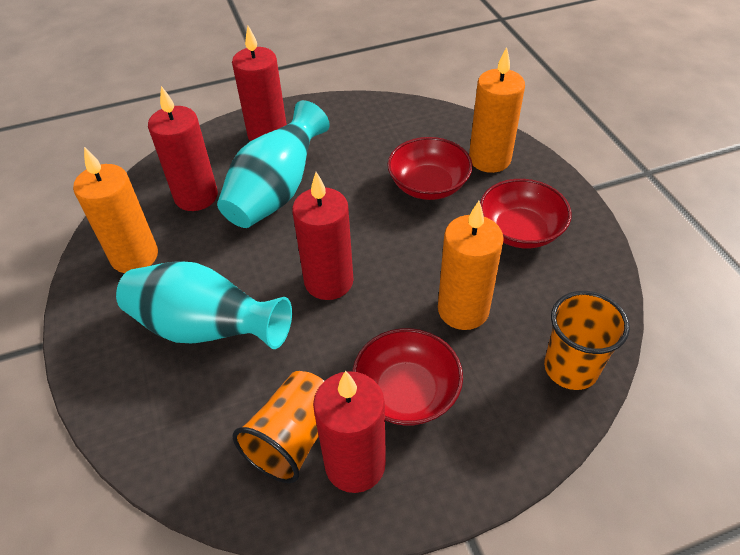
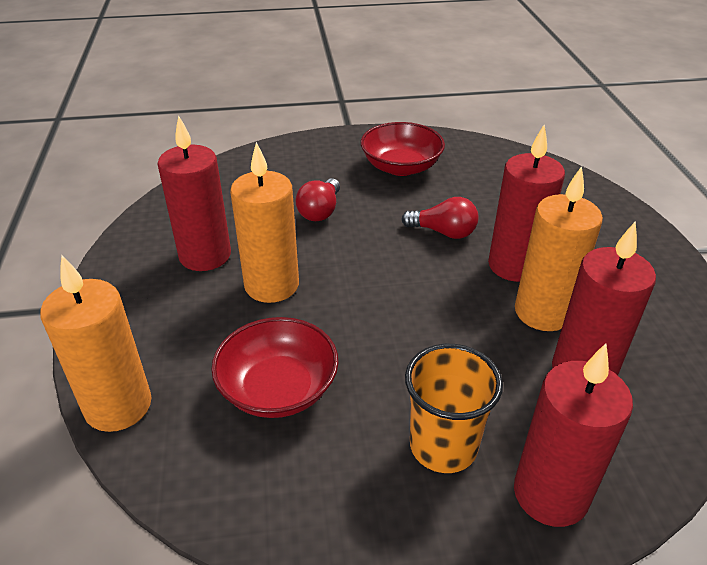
orange cup: [233,371,324,483] [544,291,630,390] = 2 -> [405,344,503,473] = 1
red bowl: [352,328,463,426] [387,137,473,200] [480,179,572,249] = 3 -> [211,317,339,418] [361,122,445,176] = 2
red light bulb: none = 0 -> [296,178,340,221] [401,197,478,239] = 2
turquoise vase: [116,261,292,349] [217,100,330,228] = 2 -> none = 0

